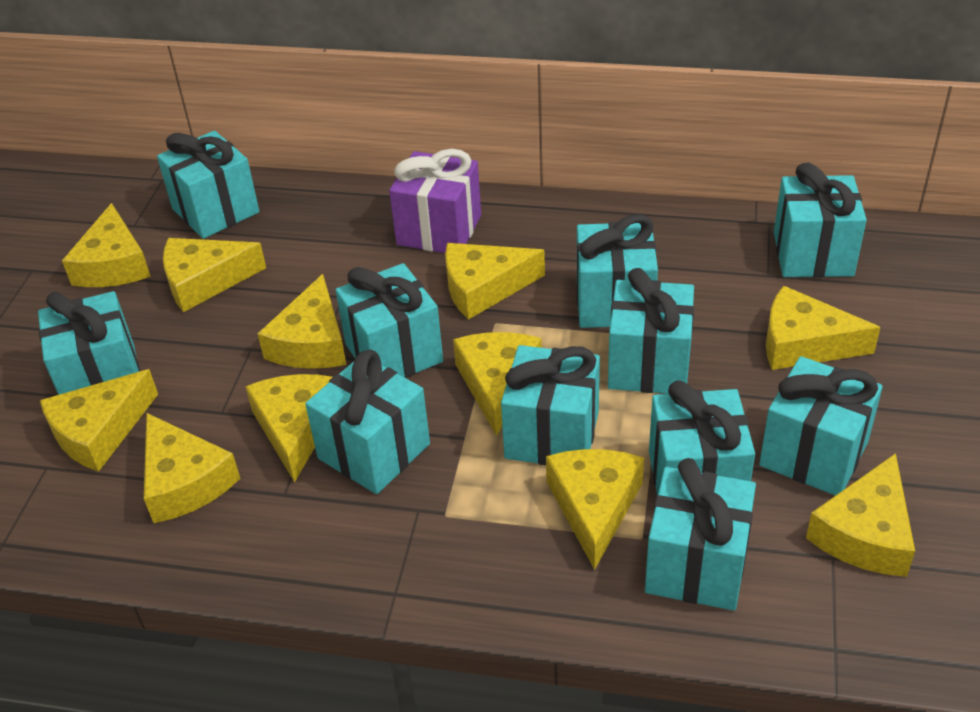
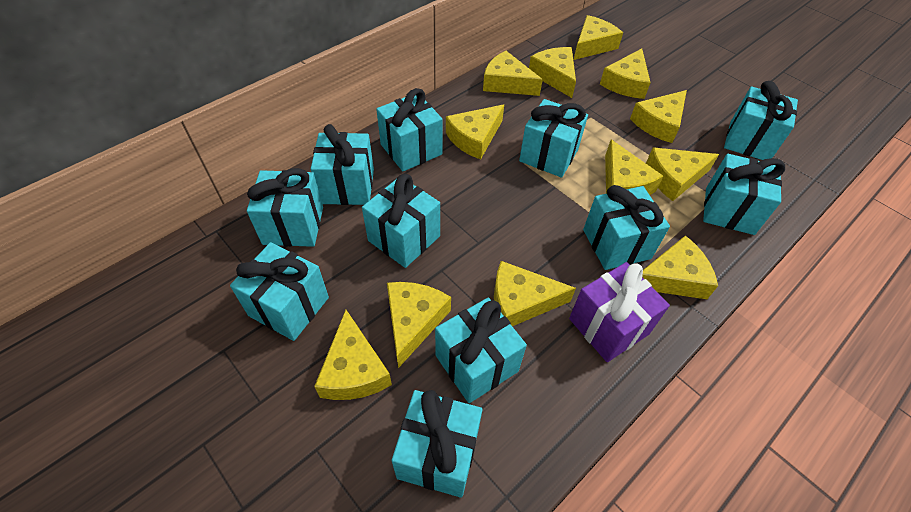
yellow cheese: [40,369,158,472] [62,203,151,287] [144,413,240,523] [163,238,266,312] [245,374,332,482] [257,274,346,369] [445,243,545,320] [453,332,542,436] [546,449,644,570] [766,286,881,370] [806,453,915,577] = 11 -> [314,310,392,400] [387,282,451,368] [446,105,504,159] [483,51,543,96] [494,261,576,326] [529,47,576,98] [574,15,623,60] [600,48,651,99] [605,140,663,195] [630,90,687,143] [642,235,718,299] [646,148,719,201] = 12

